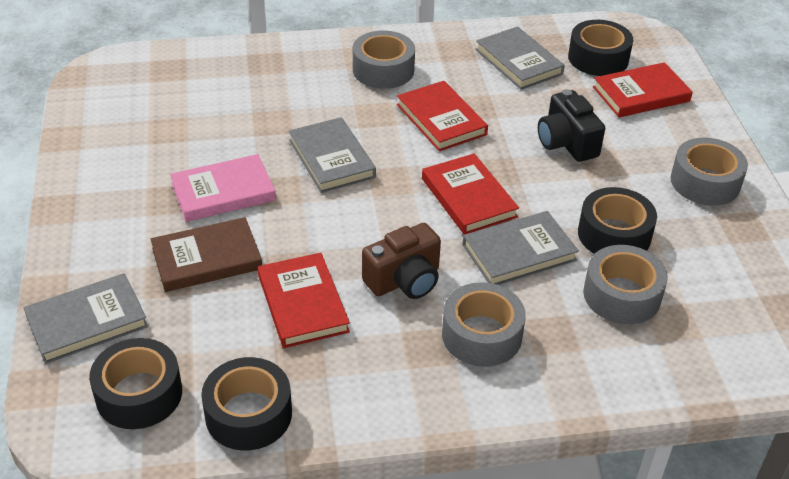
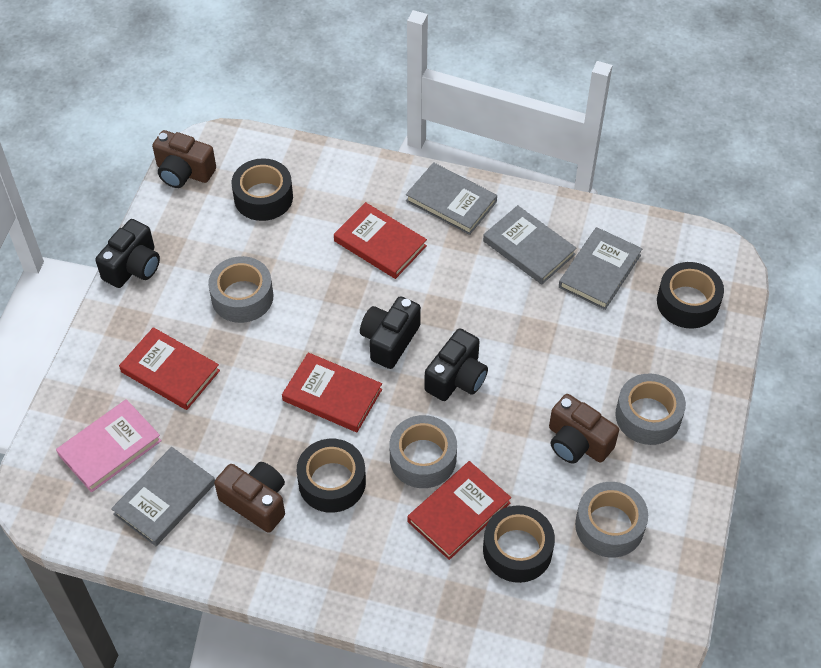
black camera: [538,89,605,162] = 1 -> [95,219,160,288] [360,296,421,369] [424,328,488,401] = 3
brown book: [151,217,262,292] = 1 -> none = 0
brown camera: [362,223,441,299] = 1 -> [152,130,216,188] [214,462,285,533] [549,394,619,464] = 3

